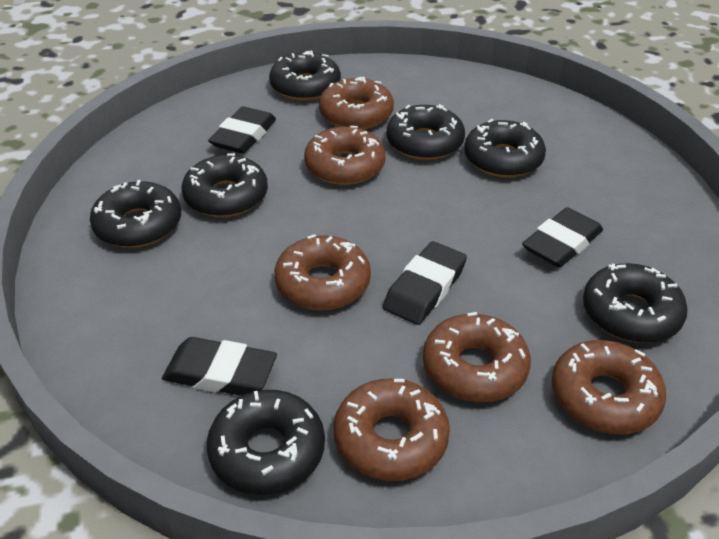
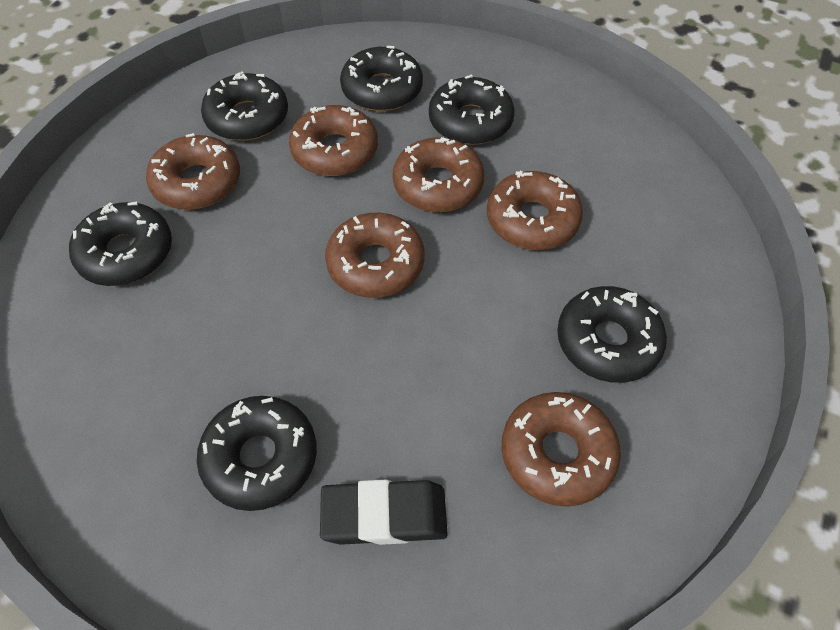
black donut: [90,180,181,248] [181,153,268,217] [206,390,325,495] [269,50,341,101] [387,104,465,160] [464,119,546,177] [583,263,688,343] = 7 -> [69,202,172,286] [197,396,317,511] [201,72,288,141] [340,46,423,111] [429,74,514,145] [557,286,667,383] = 6
black eraser: [162,337,277,396] [208,107,276,154] [383,241,467,325] [522,207,603,267] = 4 -> [320,480,448,545] = 1

